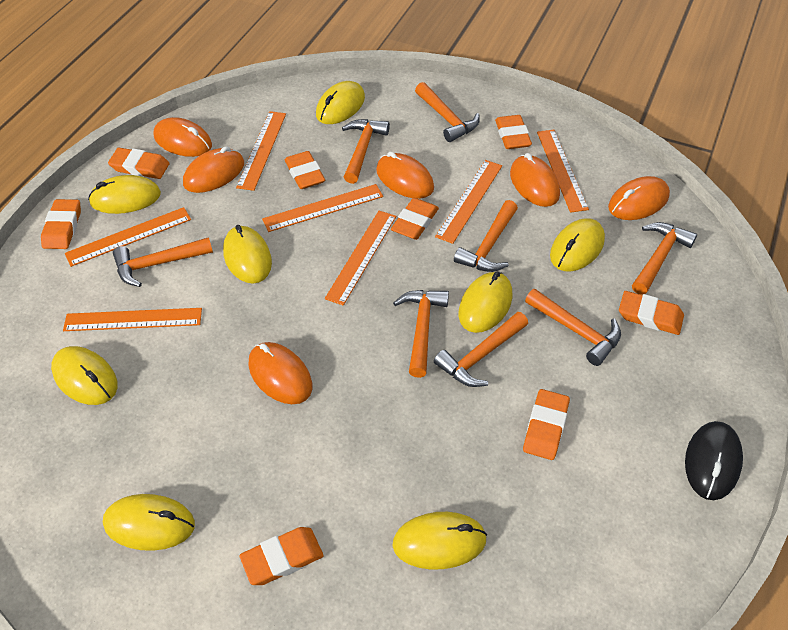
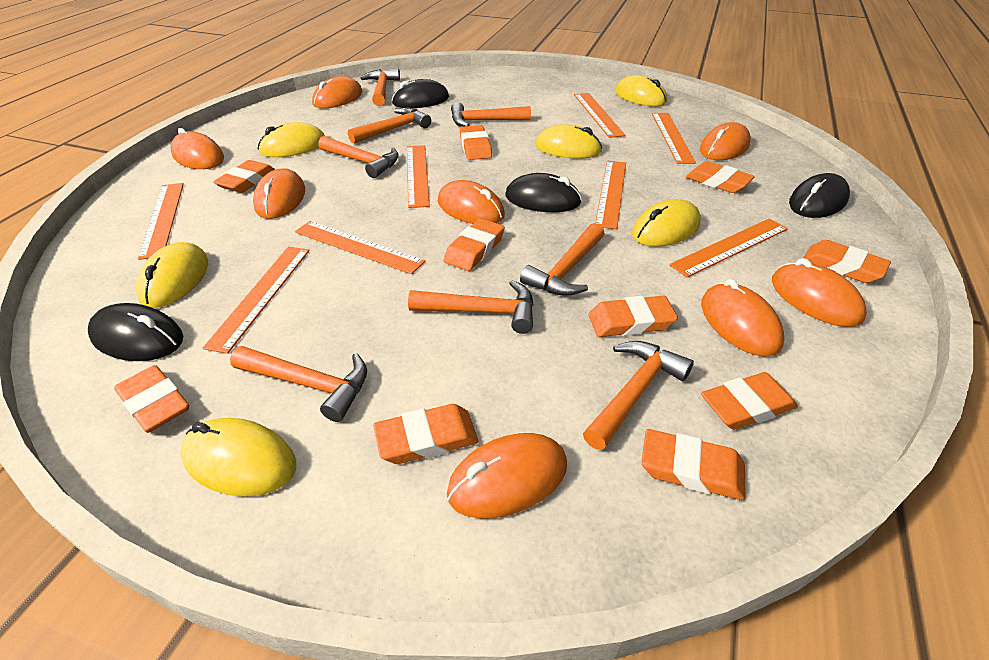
black mouse: [685,421,743,500] = 1 -> [88,303,183,361] [392,79,449,108] [505,173,582,212] [789,173,850,218] = 4
orange eraser: [41,199,81,249] [108,148,169,179] [239,527,324,585] [285,151,325,189] [391,198,439,240] [495,115,532,149] [523,389,570,460] [619,291,684,335] = 8 -> [114,365,189,433] [213,160,276,193] [373,404,479,464] [444,218,505,271] [460,125,492,160] [588,296,678,337] [641,429,745,500] [686,161,755,193] [701,372,798,430] [803,240,891,283] = 10
orange mouse: [153,117,212,157] [183,146,244,193] [249,342,312,404] [376,152,434,199] [510,153,560,207] [608,176,670,220] = 6 -> [171,128,224,169] [253,168,305,219] [312,76,363,109] [438,180,505,224] [447,433,567,519] [700,122,751,160] [701,279,784,357] [772,258,867,327] = 8
orange ruler: [63,308,202,331] [65,207,191,267] [236,111,286,191] [262,184,383,232] [325,211,396,306] [435,160,502,244] [537,130,589,213] = 7 -> [138,183,184,260] [203,247,310,354] [295,221,425,274] [407,145,430,208] [574,93,625,138] [595,161,626,229] [652,113,696,164] [669,218,788,278] = 8
yellow mouse: [51,346,118,405] [88,175,161,214] [103,494,195,551] [223,225,272,284] [316,81,365,124] [392,512,487,570] [459,272,513,333] [550,218,605,272] = 8 -> [136,242,208,308] [180,418,296,497] [258,122,325,157] [535,124,602,159] [615,75,667,107] [632,199,701,246] = 6

